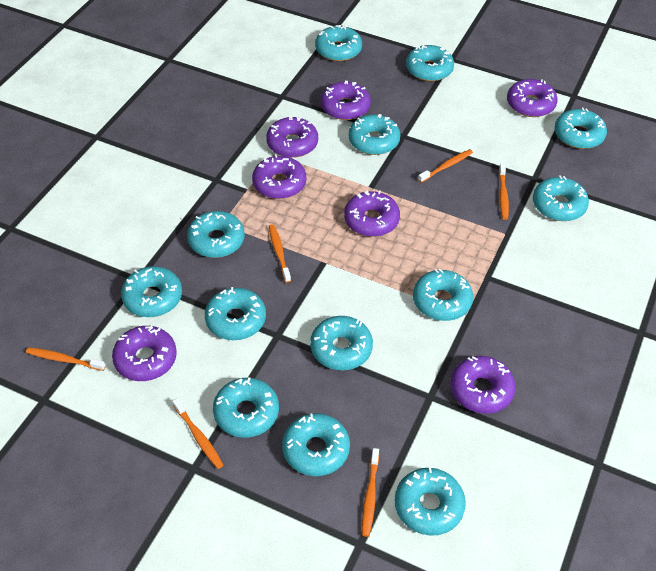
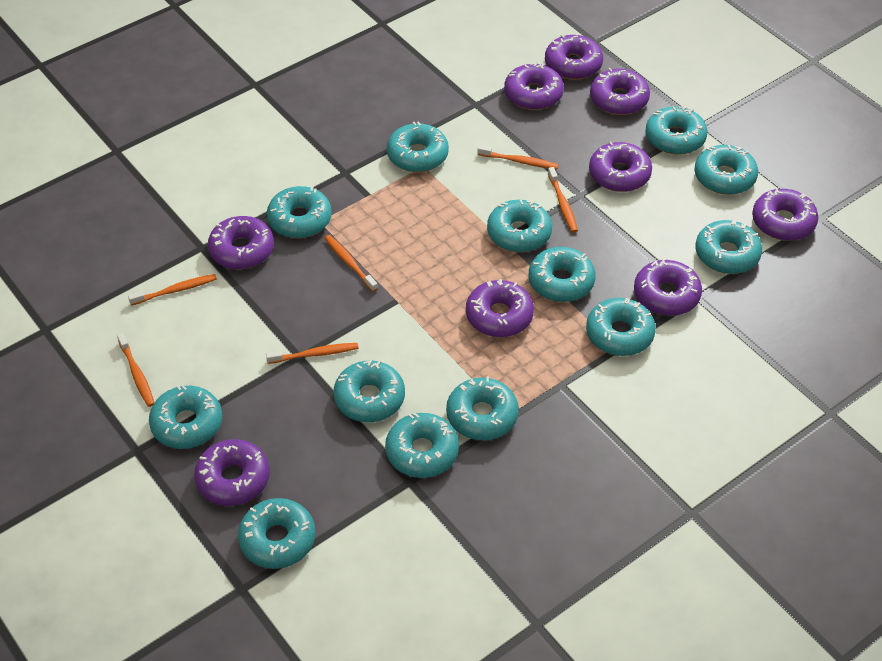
purple donut: [112,326,177,381] [252,154,306,199] [266,116,318,158] [321,81,371,120] [344,190,400,237] [450,356,516,414] [507,79,558,117] = 7 -> [194,439,270,506] [208,216,274,269] [466,279,534,337] [504,63,564,110] [545,35,603,80] [589,141,652,192] [590,68,650,115] [634,259,702,316] [752,188,818,241] = 9

